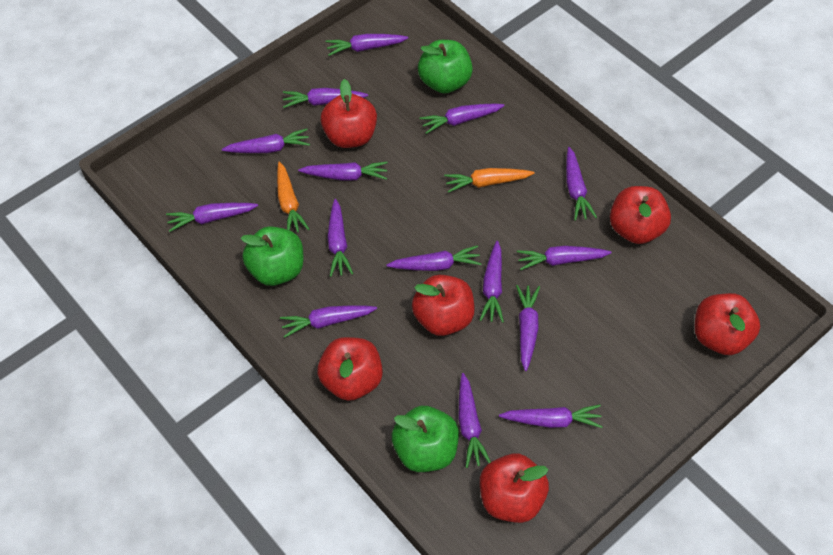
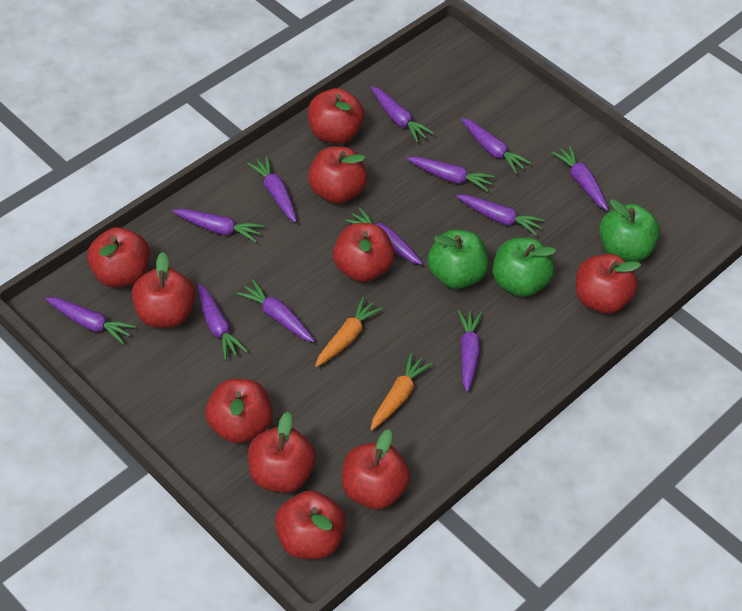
purple carrot: [166,203,258,232] [222,128,310,153] [280,305,377,338] [283,88,368,108] [298,162,388,181] [326,34,408,56] [327,199,353,277] [387,245,482,271] [419,103,505,134] [459,373,491,468] [479,241,504,323] [499,404,603,428] [516,285,540,371] [517,246,612,270] [566,147,597,221] = 15 -> [45,297,136,345] [172,209,264,243] [198,283,248,360] [237,280,315,343] [247,156,297,223] [345,207,423,265] [371,86,434,143] [406,157,495,192] [456,195,545,236] [458,310,482,392] [461,118,531,174] [552,145,609,211] = 12
red apple: [317,337,383,401] [321,79,377,148] [412,275,475,336] [480,454,549,523] [610,186,671,244] [695,293,760,355] = 6 -> [87,227,150,288] [132,252,196,328] [205,379,273,444] [248,412,316,493] [275,490,346,559] [308,88,365,144] [308,147,367,204] [333,223,395,282] [342,429,410,509] [576,254,641,314] = 10

